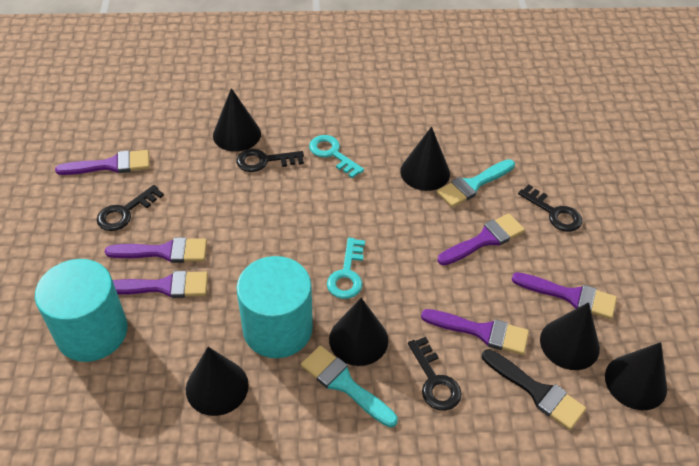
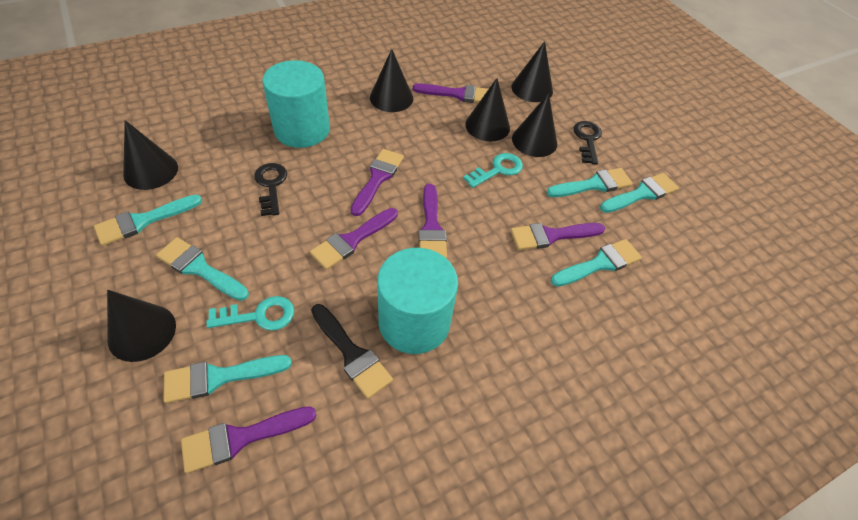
black key: [97,185,164,231] [236,149,304,172] [408,337,462,411] [518,184,582,232] = 4 -> [254,163,287,216] [573,121,602,165] = 2
turquoise brush: [301,345,398,428] [437,159,515,207] = 2 -> [94,195,202,246] [156,237,249,301] [163,355,292,403] [546,168,633,197] [551,239,642,287] [600,173,679,213] = 6

